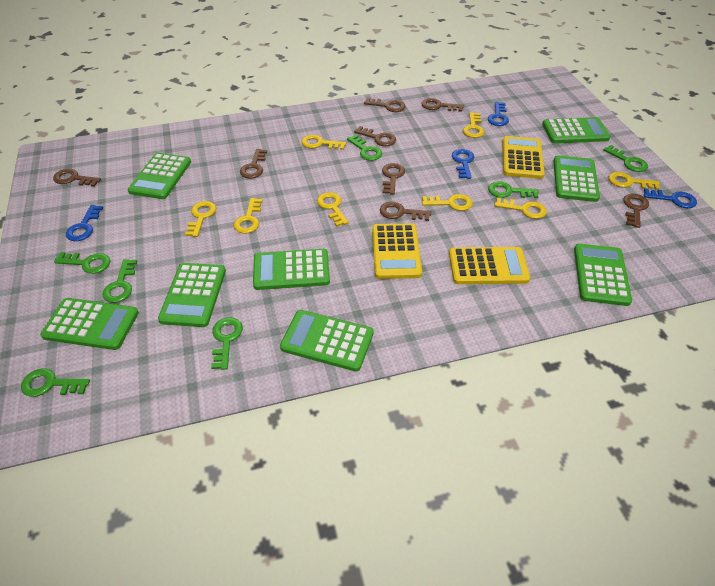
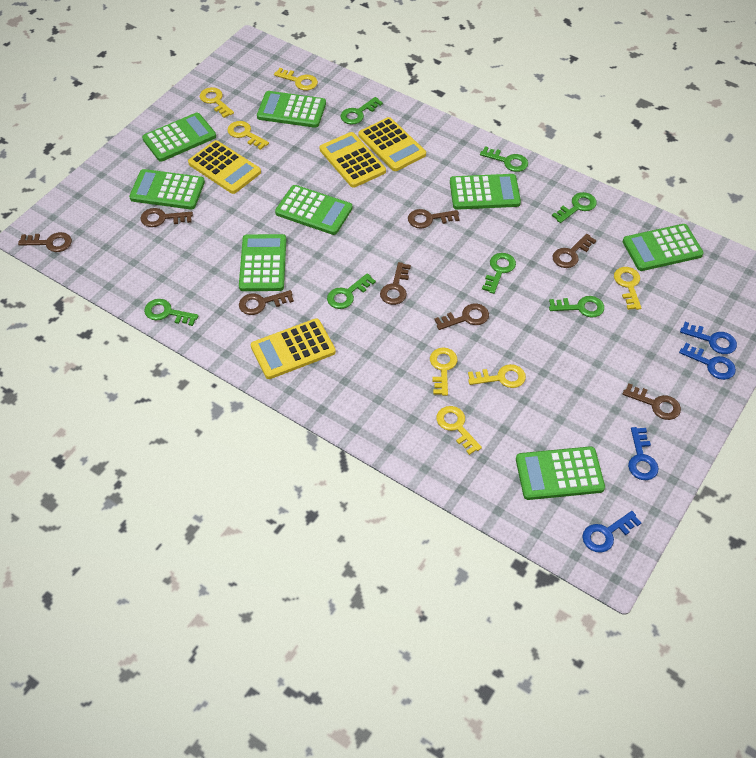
yellow calculator: [372,223,422,279] [449,247,530,284] [502,136,545,179] = 3 -> [188,140,261,194] [251,319,336,379] [320,132,386,188] [359,117,426,171] = 4
yellow key: [185,201,216,237] [233,198,263,234] [301,135,346,150] [317,192,349,227] [422,194,473,211] [463,112,485,138] [495,197,547,219] [608,172,660,190] = 8 -> [200,87,234,118] [227,121,269,150] [274,68,318,90] [430,347,457,396] [436,406,482,455] [468,364,526,388] [614,267,641,310] = 7

